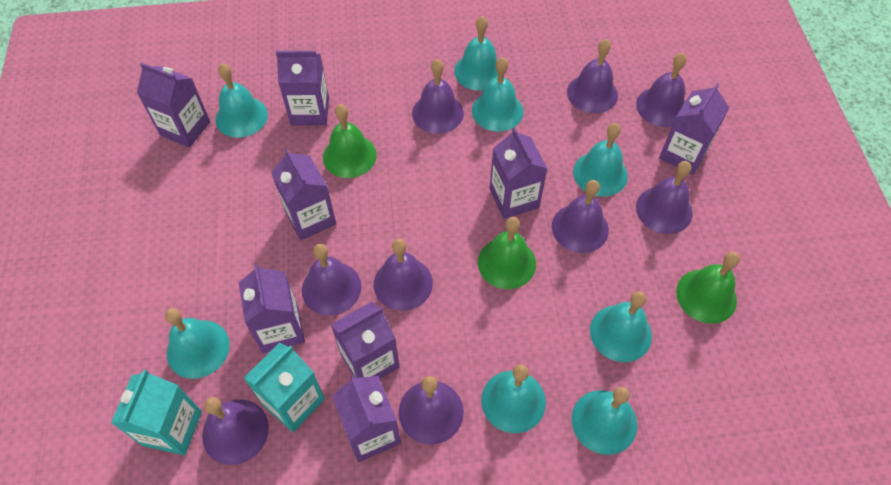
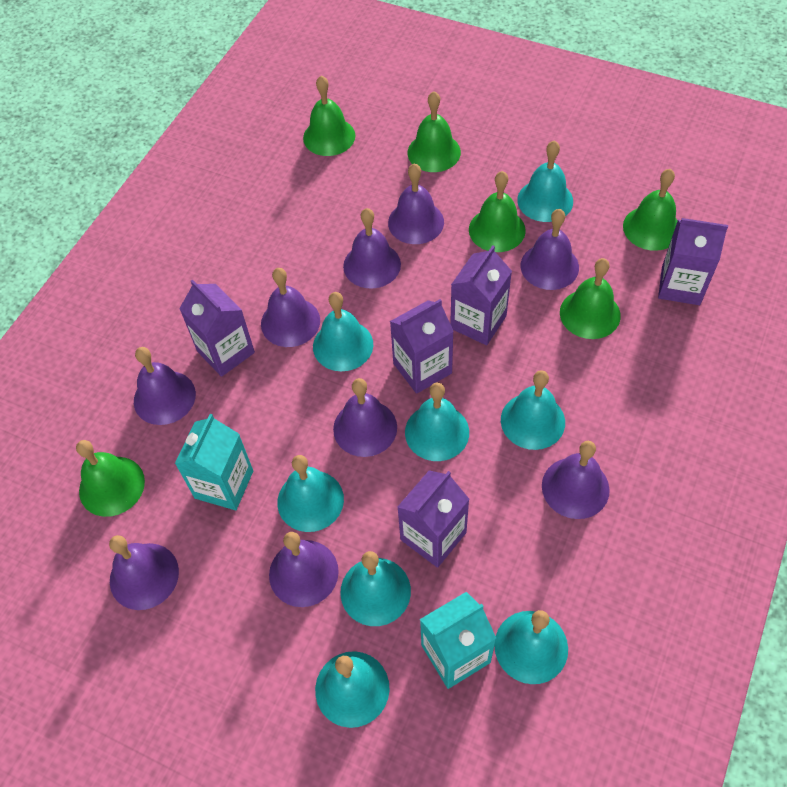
green bell: [323,104,377,178] [478,217,536,289] [676,252,740,324] = 3 -> [76,440,145,517] [303,76,355,156] [407,91,461,172] [469,171,526,252] [560,258,621,339] [623,169,678,251] = 6
purple carton: [137,62,210,147] [238,264,305,353] [271,149,336,240] [276,51,329,126] [331,302,400,379] [332,375,401,462] [490,127,548,219] [659,83,729,175] = 8 -> [179,280,255,377] [390,299,454,394] [397,470,469,568] [450,245,512,345] [658,218,728,305] = 5

